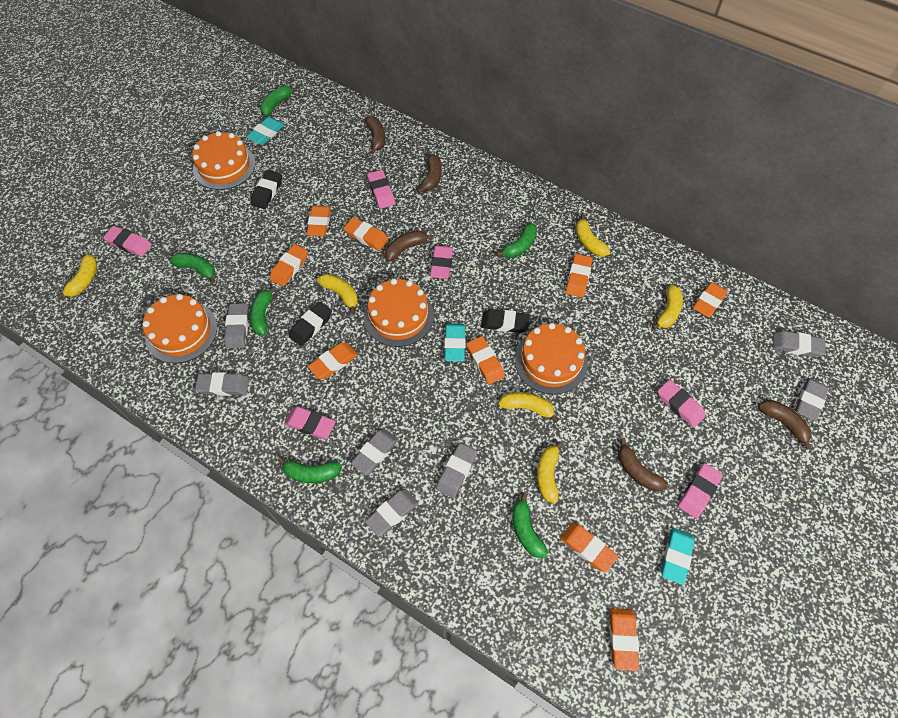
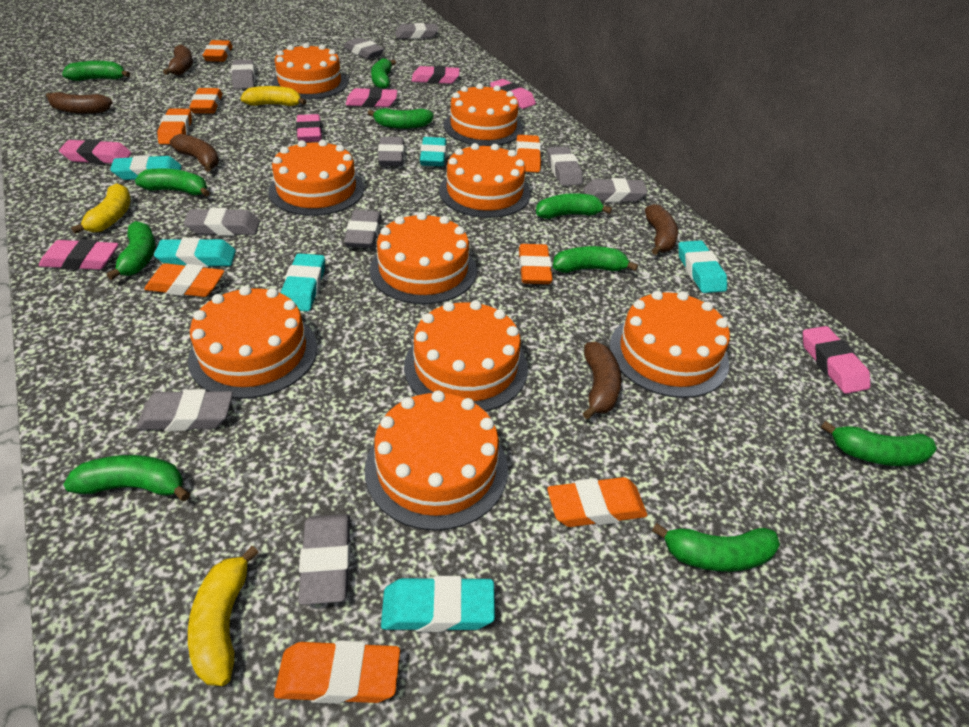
black eraser: [250,170,282,209] [289,302,332,346] [481,309,530,333] = 3 -> none = 0
green banana: [170,253,215,284] [250,286,276,336] [260,86,298,116] [278,457,341,483] [497,222,537,258] [512,492,548,558] = 6 -> [62,61,130,81] [63,455,190,501] [107,221,155,280] [135,168,210,197] [367,108,433,129] [371,58,396,89] [536,193,612,219] [553,246,638,273] [652,523,780,572] [821,421,937,466] = 10
grey eraser: [195,372,249,396] [224,303,249,348] [351,429,399,475] [365,489,419,537] [436,443,477,498] [773,331,826,357] [795,378,829,421] = 7 -> [136,389,233,431] [184,208,260,236] [231,60,255,89] [298,514,351,605] [344,38,384,59] [344,210,382,248] [378,137,404,166] [395,23,439,39] [547,147,583,186] [583,178,648,202] = 10
orange cake: [142,294,217,363] [192,131,255,190] [364,279,434,347] [515,323,588,394] = 4 -> [188,286,317,399] [268,140,364,216] [272,43,348,99] [365,390,508,531] [370,212,477,304] [404,300,528,412] [439,143,530,218] [444,84,523,146] [609,291,730,398] = 9
orange eraser: [270,244,308,286] [307,206,331,236] [308,343,358,379] [344,217,389,251] [466,336,505,384] [560,523,618,573] [566,254,592,297] [610,608,639,671] [693,282,728,317] = 9 -> [144,263,224,297] [157,109,192,144] [189,88,222,114] [203,40,233,62] [274,641,400,704] [516,135,541,172] [519,244,553,284] [547,477,647,527] = 8
pink eraser: [103,226,152,256] [284,407,336,439] [367,170,395,209] [430,246,453,279] [658,380,706,428] [678,463,723,518] = 6 -> [39,239,118,270] [59,139,132,164] [296,114,322,142] [346,88,397,107] [412,66,459,84] [490,79,536,109] [803,326,870,394] = 7
turquoise eraser: [246,117,284,145] [444,324,466,361] [661,528,695,585] = 3 -> [110,155,182,180] [154,238,236,268] [281,253,325,311] [381,576,495,632] [420,137,446,167] [678,240,727,293] = 6
yellow banana: [57,254,97,299] [317,274,358,314] [498,392,559,423] [537,441,563,503] [575,214,611,257] [652,285,683,329] = 6 -> [71,183,131,234] [188,546,259,686] [241,86,307,106] = 3

